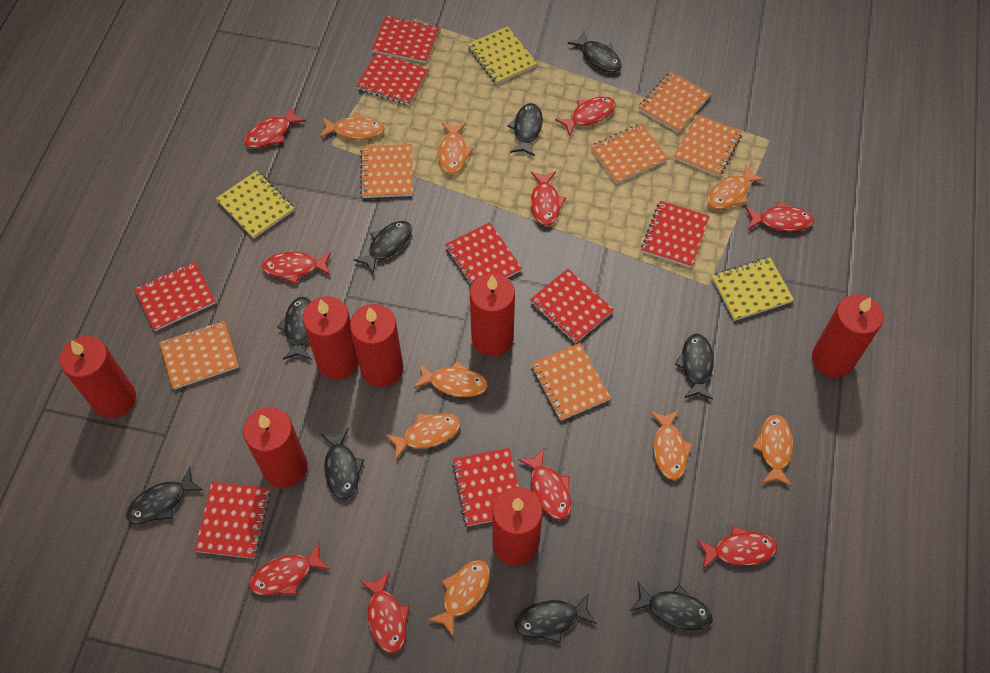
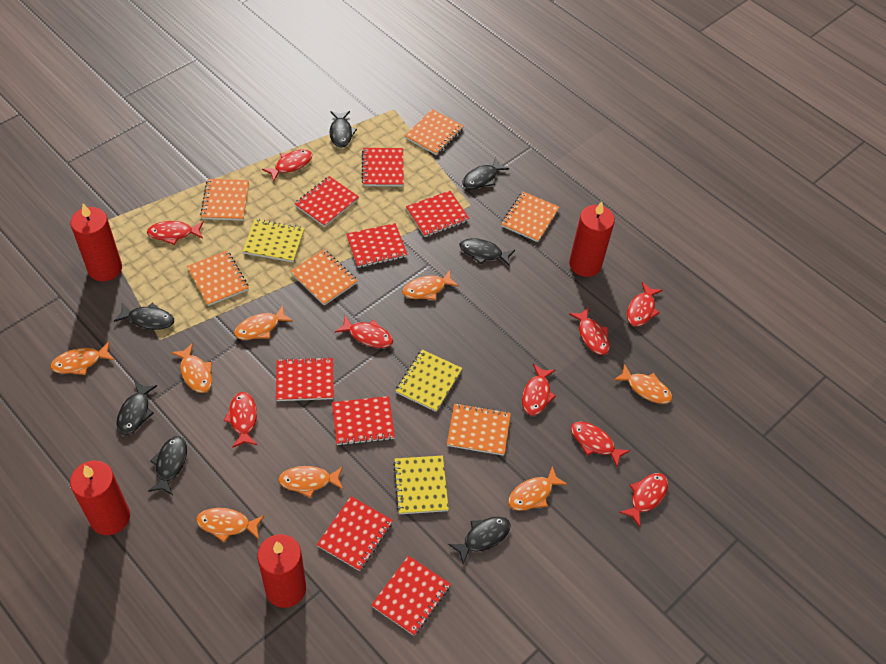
black fish: [126,467,204,524] [277,297,311,360] [321,428,364,499] [354,221,412,274] [507,103,543,156] [514,593,597,643] [567,31,621,73] [630,582,713,631] [675,334,714,400] = 9 -> [114,303,174,330] [116,381,157,435] [148,436,187,495] [330,111,357,148] [448,516,511,564] [460,238,515,267] [463,157,509,189] = 7
red candle: [60,336,136,418] [243,407,308,488] [303,296,359,380] [350,304,403,387] [470,273,515,357] [492,487,543,566] [812,294,883,378] = 7 -> [70,204,122,281] [70,461,130,535] [257,534,306,608] [569,202,615,277] = 4

